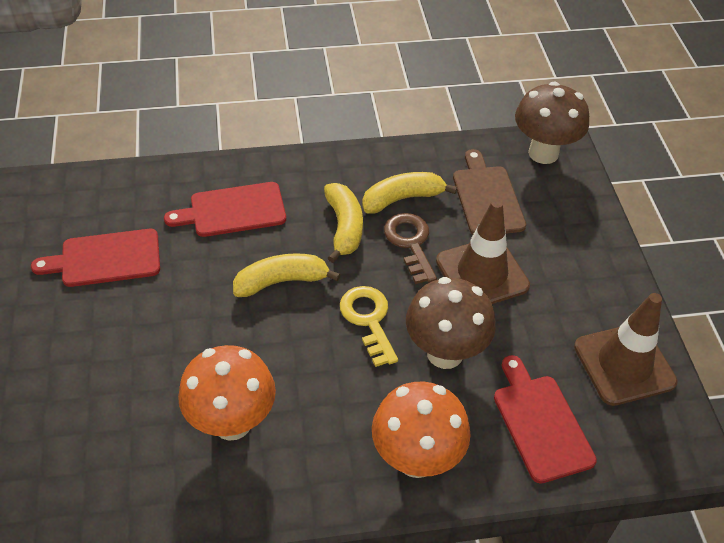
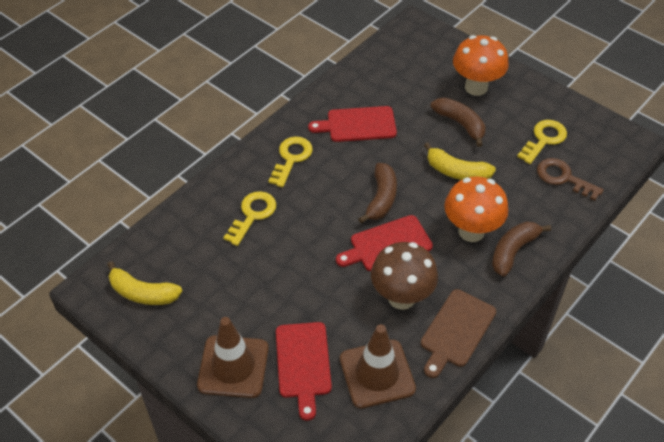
brown banana: none = 0 -> [358,163,397,223] [431,97,485,147] [492,222,551,277] = 3
brown mushroom: [406,277,496,369] [515,81,589,164] = 2 -> [371,242,438,310] = 1
yellow banana: [233,253,341,297] [324,183,363,263] [362,172,457,214] = 3 -> [107,261,182,305] [424,142,496,180] = 2
yellow key: [340,286,398,367] = 1 -> [223,191,276,246] [268,137,313,187] [517,120,567,164] = 3

